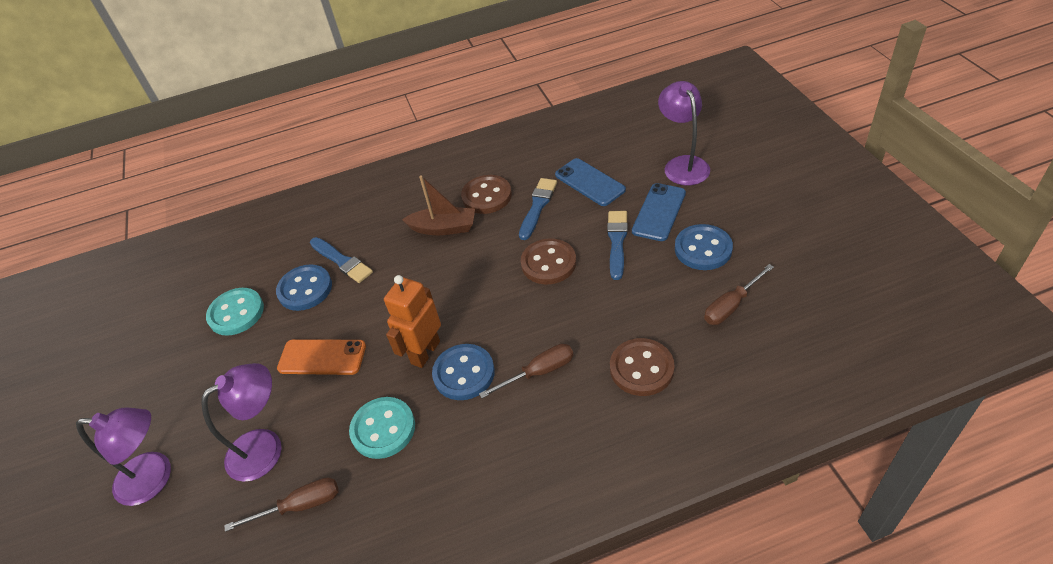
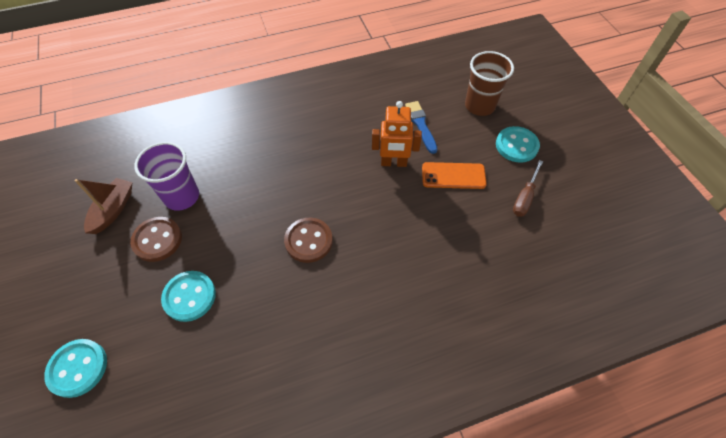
blue brush: [310,237,373,283] [519,178,557,240] [607,211,628,280] = 3 -> [405,101,438,154] = 1
blue button: [276,264,332,311] [432,344,495,400] [675,224,733,270] = 3 -> none = 0
blue phone: [555,158,626,206] [632,183,686,241] = 2 -> none = 0
brown button: [461,175,512,214] [521,238,576,284] [610,338,675,396] = 3 -> [130,217,182,262] [284,217,333,263] = 2
brown cup: none = 0 -> [465,51,514,116] = 1
brown screwdriver: [224,478,338,532] [479,344,574,398] [704,264,774,325] = 3 -> [513,160,543,217] = 1
purple cup: none = 0 -> [134,142,199,211] = 1
purple lamp: [76,407,171,506] [201,363,282,482] [658,81,710,185] = 3 -> none = 0
turquoise button: [206,288,264,336] [349,397,415,459] = 2 -> [44,339,107,398] [161,271,216,322] [496,126,540,162] = 3

